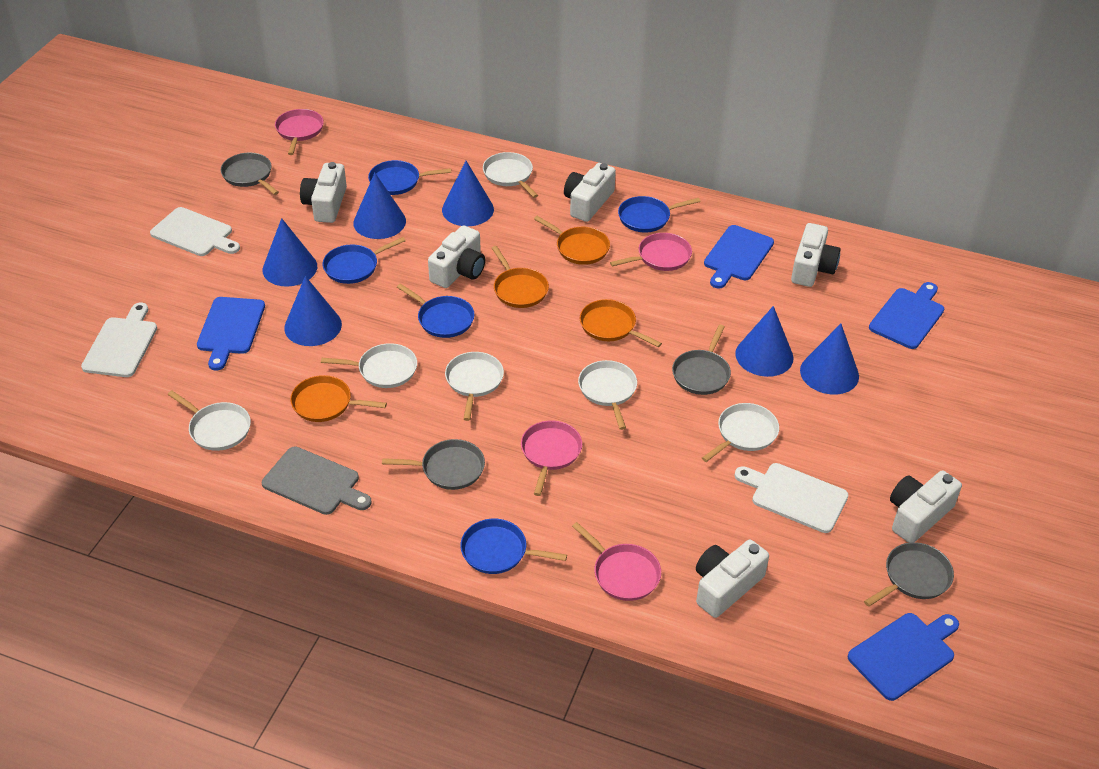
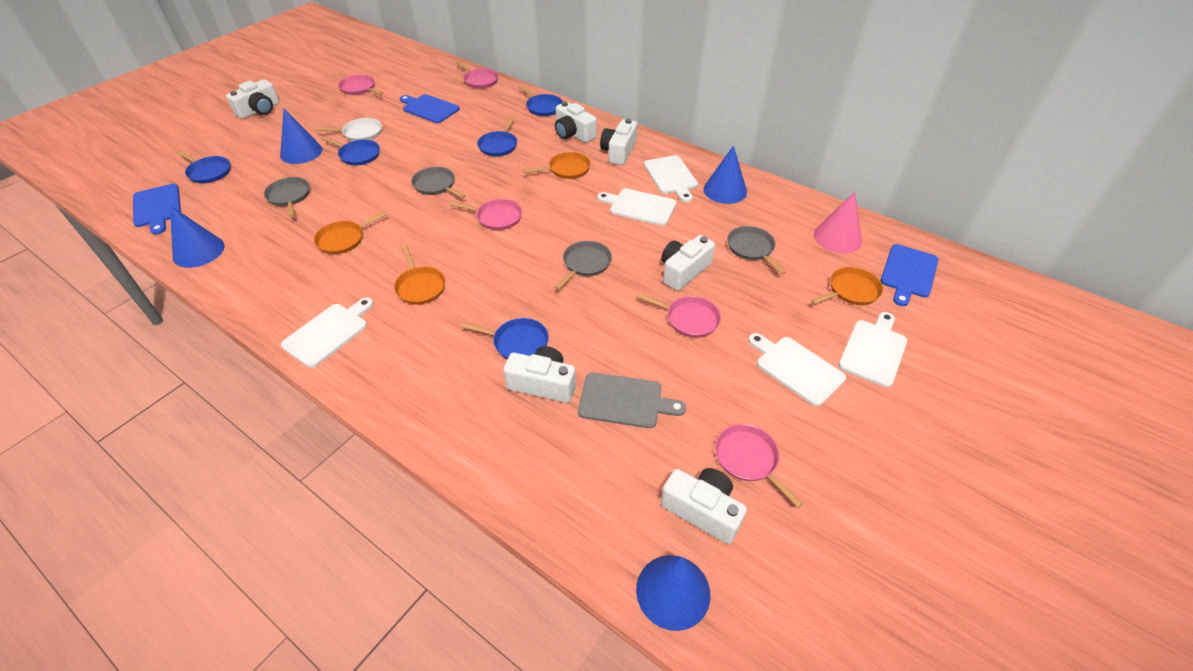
blue cone: [262,218,317,287] [284,276,342,346] [353,173,406,239] [442,161,494,226] [735,306,793,377] [800,324,859,394] = 6 -> [170,205,225,268] [280,109,323,164] [636,555,710,631] [703,145,747,204] = 4
blue cutting board: [197,297,265,371] [704,225,774,289] [848,613,959,701] [869,282,944,349] = 4 -> [133,184,181,235] [400,94,460,123] [881,244,938,306] = 3
pink cone: none = 0 -> [814,192,862,253] = 1
pink pan: [275,109,324,155] [521,420,582,496] [572,522,661,601] [610,233,692,271] = 4 -> [338,75,384,95] [450,199,522,230] [456,61,499,89] [637,293,721,338] [715,424,803,508] = 5
white cutting board: [81,303,157,377] [150,207,240,256] [734,463,848,533] = 3 -> [281,298,373,368] [597,189,676,226] [644,155,698,202] [748,333,846,406] [838,312,907,387] = 5
white pan: [168,391,251,451] [321,343,417,388] [445,352,504,421] [483,152,538,198] [578,360,637,430] [702,403,779,462] = 6 -> [315,118,382,141] = 1

